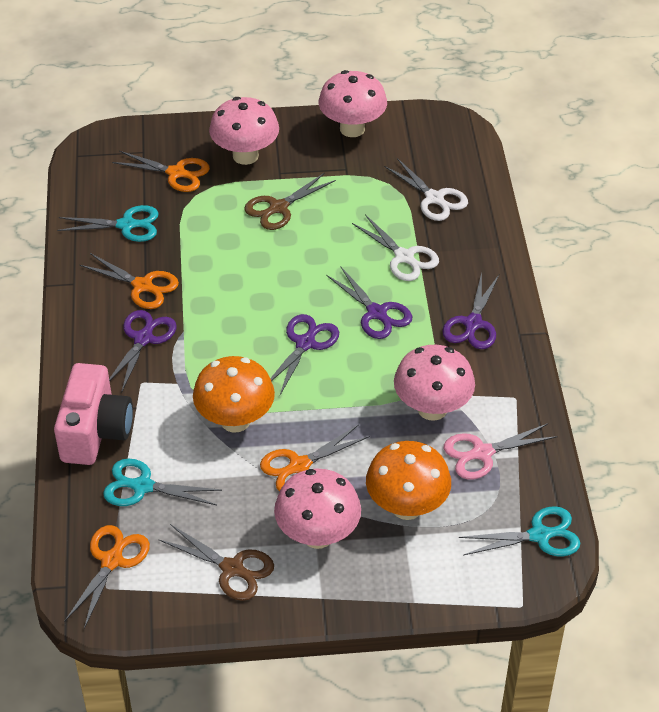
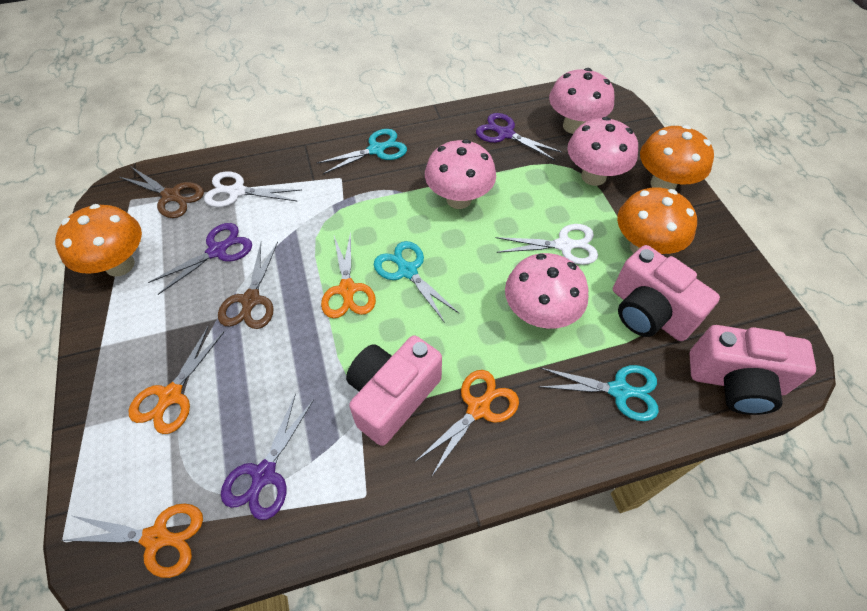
orange mushroom: [193,356,275,432] [366,441,451,520] = 2 -> [55,204,142,277] [617,187,697,254] [640,125,714,190] = 3
pink camera: [54,363,133,465] = 1 -> [346,335,442,446] [613,245,720,341] [690,325,816,415] = 3
pink scissors: [444,423,557,480] = 1 -> none = 0
purple scissors: [109,310,177,393] [270,314,339,395] [326,266,412,339] [442,272,499,349] = 4 -> [148,223,252,295] [221,393,314,520] [476,113,562,160] = 3

